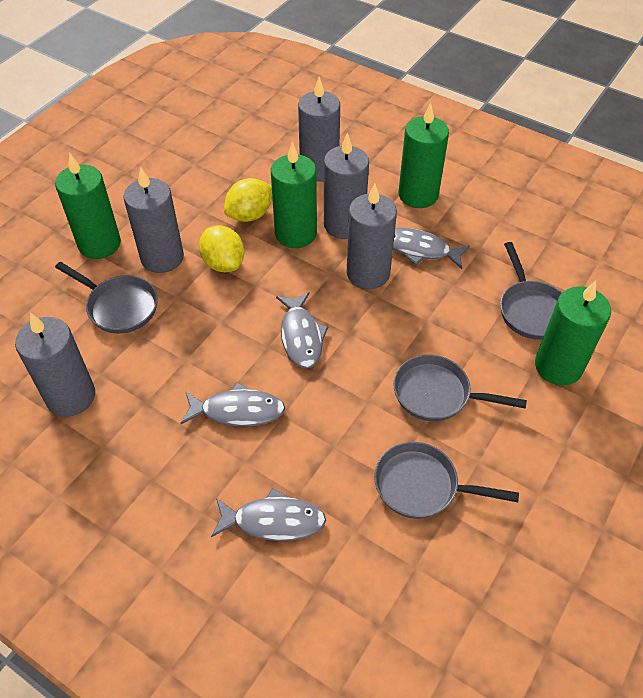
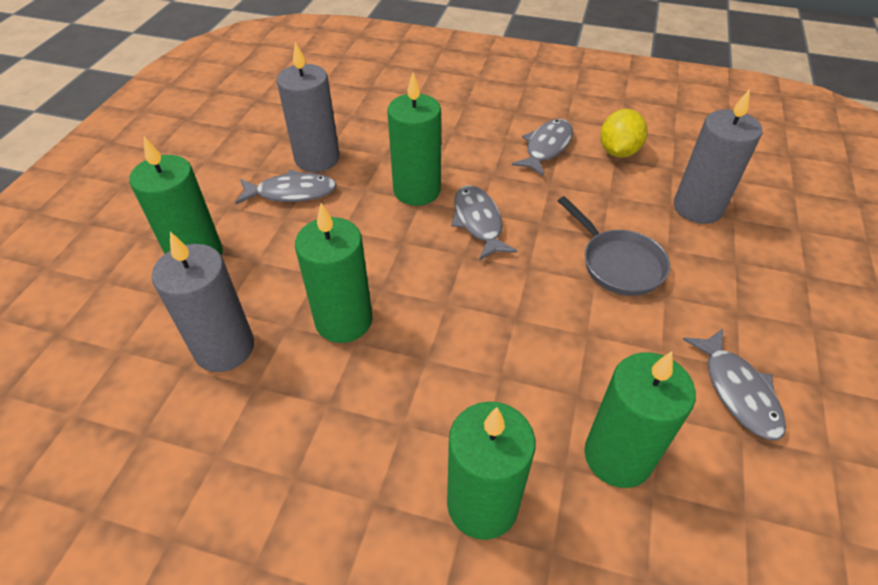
green candle: [55,153,121,259] [271,142,317,248] [398,103,449,208] [535,281,611,385] = 4 -> [129,136,223,256] [295,203,373,343] [387,73,441,206] [447,401,536,540] [584,351,696,488] = 5
grey candle: [15,312,95,417] [123,166,184,273] [298,77,340,182] [324,133,369,239] [347,184,397,289] = 5 -> [152,232,254,372] [277,42,340,172] [674,89,762,224] = 3
grey pan: [55,262,158,334] [374,442,519,519] [393,355,527,421] [500,242,562,340] = 4 -> [558,196,670,296] = 1
yellow lemon: [199,225,244,272] [224,178,272,222] = 2 -> [600,109,648,158] = 1

